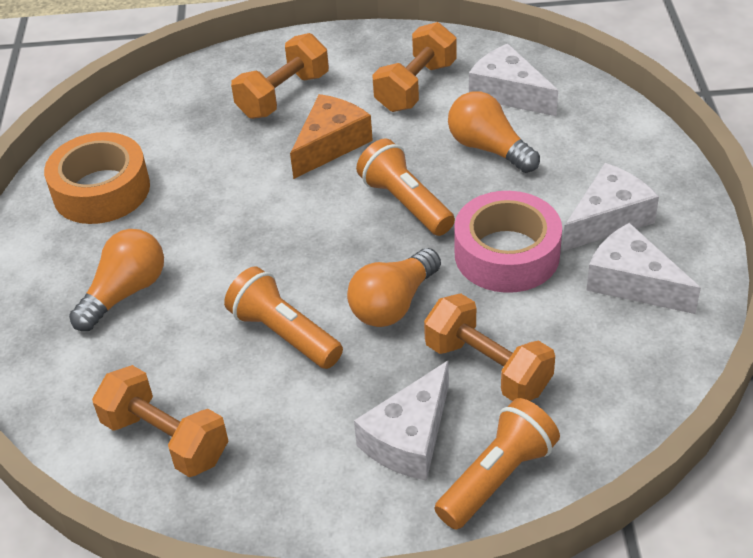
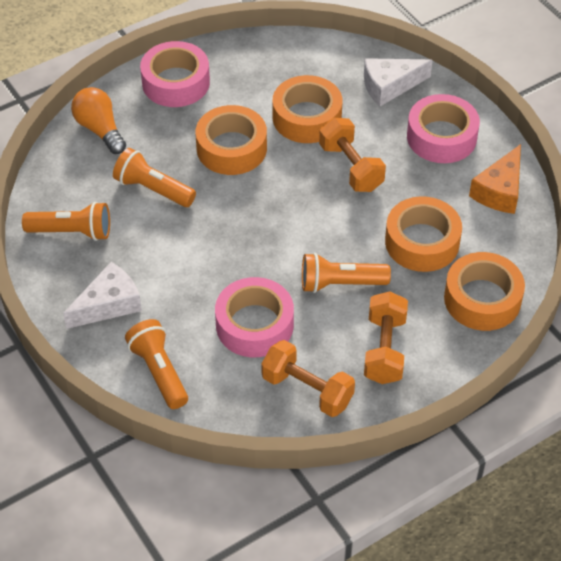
orange dumbbell: [92,365,228,477] [231,33,329,119] [372,22,457,112] [424,293,555,401] = 4 -> [261,340,355,417] [319,118,386,192] [364,292,408,384] = 3
orange flashlight: [224,266,343,369] [356,139,455,236] [435,398,560,530] = 3 -> [22,202,110,241] [113,148,196,207] [125,319,188,409] [302,253,391,293] = 4
orange light bulb: [69,229,164,331] [347,248,441,327] [448,91,540,173] = 3 -> [71,87,126,154] = 1
orange tape: [44,132,150,224] = 1 -> [195,105,267,175] [273,75,342,143] [385,196,462,272] [444,252,525,331] = 4
pink tape: [454,191,562,293] = 1 -> [140,41,210,107] [215,277,294,357] [407,94,480,163] = 3
white cheese: [354,361,449,481] [469,44,558,116] [562,163,659,251] [586,223,701,314] = 4 -> [63,262,142,329] [364,58,433,106] = 2

